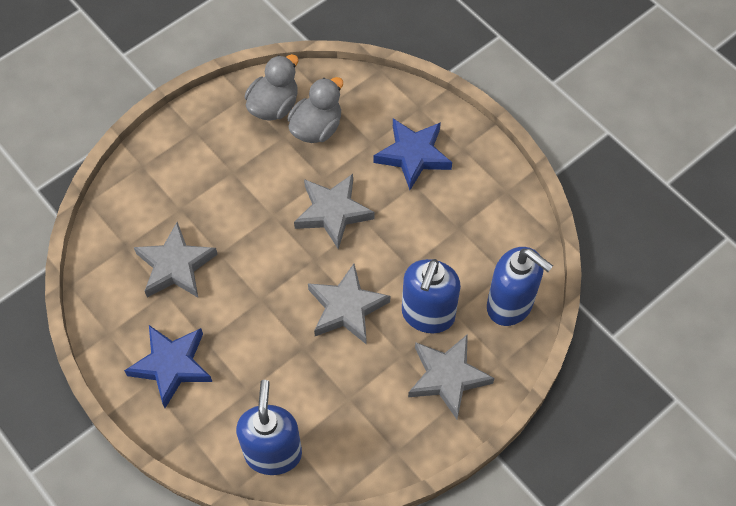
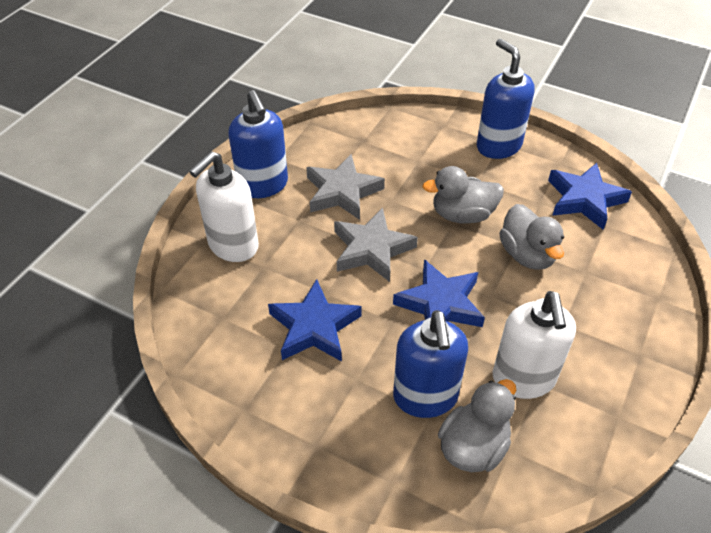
blue star: [124,325,212,408] [373,118,452,190] = 2 -> [268,279,362,362] [393,259,485,327] [548,163,632,230] = 3
grey duck: [245,54,298,121] [288,77,343,143] = 2 -> [422,166,504,224] [438,379,516,472] [499,204,564,270] = 3
grey star: [134,222,218,297] [294,174,375,249] [308,264,390,344] [408,334,495,419] = 4 -> [306,154,385,220] [334,208,418,282] = 2
white soap dispenser: none = 0 -> [189,151,259,262] [493,291,576,399] = 2

